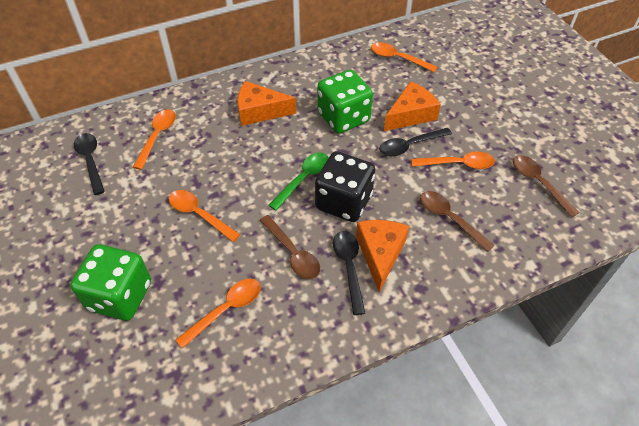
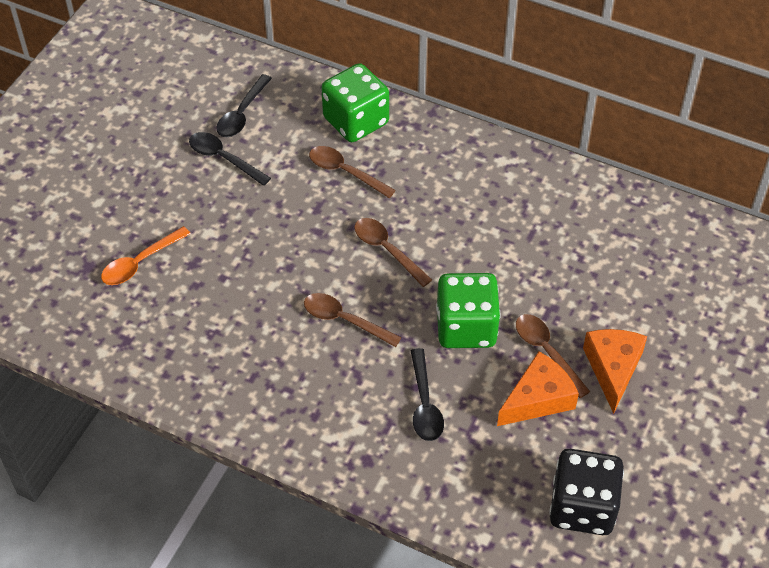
brown spoon: [260,215,320,279] [420,191,494,252] [513,155,579,217] = 3 -> [304,293,402,347] [309,146,396,198] [354,218,432,287] [516,314,590,398] = 4
green spoon: [269,153,329,211] = 1 -> none = 0
orange cheese: [238,81,296,126] [356,220,409,292] [384,81,441,131] = 3 -> [497,351,579,426] [583,329,647,414] = 2
orange spoon: [133,109,176,170] [169,190,240,242] [175,279,261,349] [371,42,438,73] [411,151,495,169] = 5 -> [101,226,191,285] = 1

